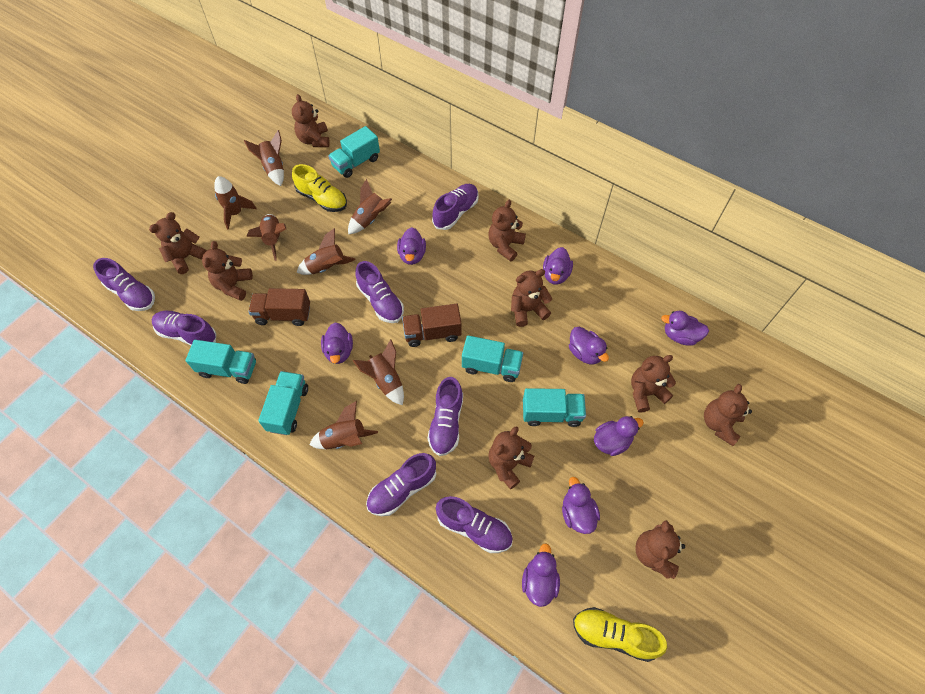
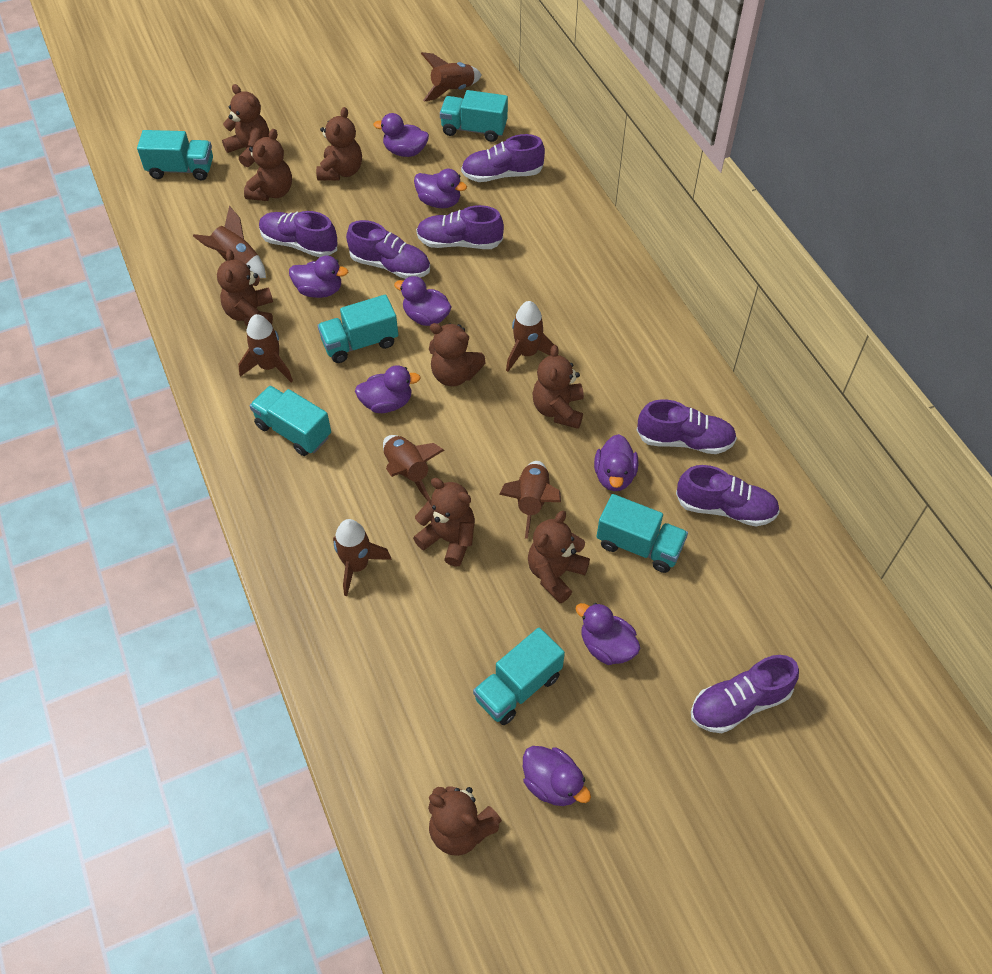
brown truck: [249,288,310,326] [402,304,462,347] = 2 -> none = 0
turquoise truck: [185,340,256,384] [258,371,308,435] [328,126,380,178] [462,335,523,382] [523,388,586,427] = 5 -> [137,130,213,180] [250,386,331,456] [318,295,398,363] [440,90,508,142] [473,627,565,725] [597,494,688,573] = 6
yellow shoe: [292,164,347,212] [573,607,667,662] = 2 -> none = 0

